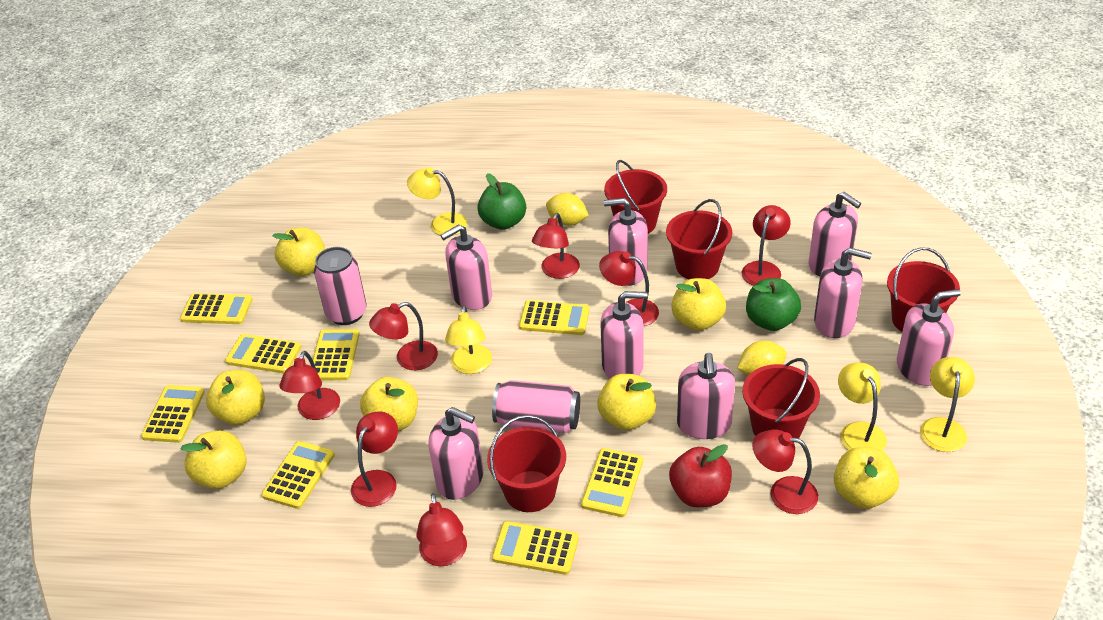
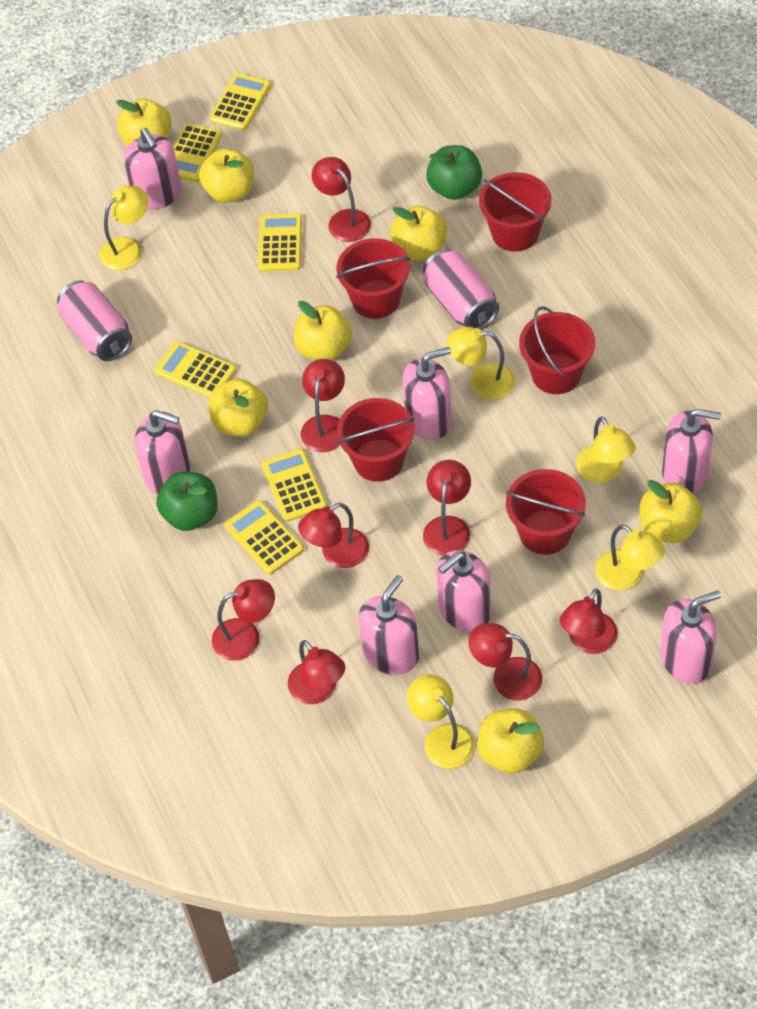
pink soap dispenser: [428,407,483,500] [440,224,492,310] [600,291,648,378] [604,198,648,286] [677,353,735,439] [809,192,861,276] [814,248,872,338] [897,289,961,386] = 8 -> [124,128,181,210] [135,410,190,494] [358,575,419,675] [402,347,452,440] [436,550,491,632] [660,590,721,684] [662,409,721,494] = 7
red apple: [669,444,732,507] = 1 -> none = 0
yellow calculator: [141,385,205,443] [180,293,253,324] [225,334,301,374] [261,441,335,509] [313,329,360,380] [492,521,579,575] [519,300,590,335] [581,448,643,517] = 8 -> [155,341,236,398] [173,123,222,182] [210,73,271,130] [224,500,304,575] [258,213,302,272] [262,449,327,522] = 6
yellow lamp: [407,167,467,236] [445,306,492,374] [838,362,887,451] [920,357,975,452] = 4 -> [99,186,148,270] [407,674,475,768] [447,327,515,400] [576,416,636,483] [595,524,665,590] = 5
yellow lemon: [546,193,589,226] [737,341,787,375] = 2 -> none = 0

